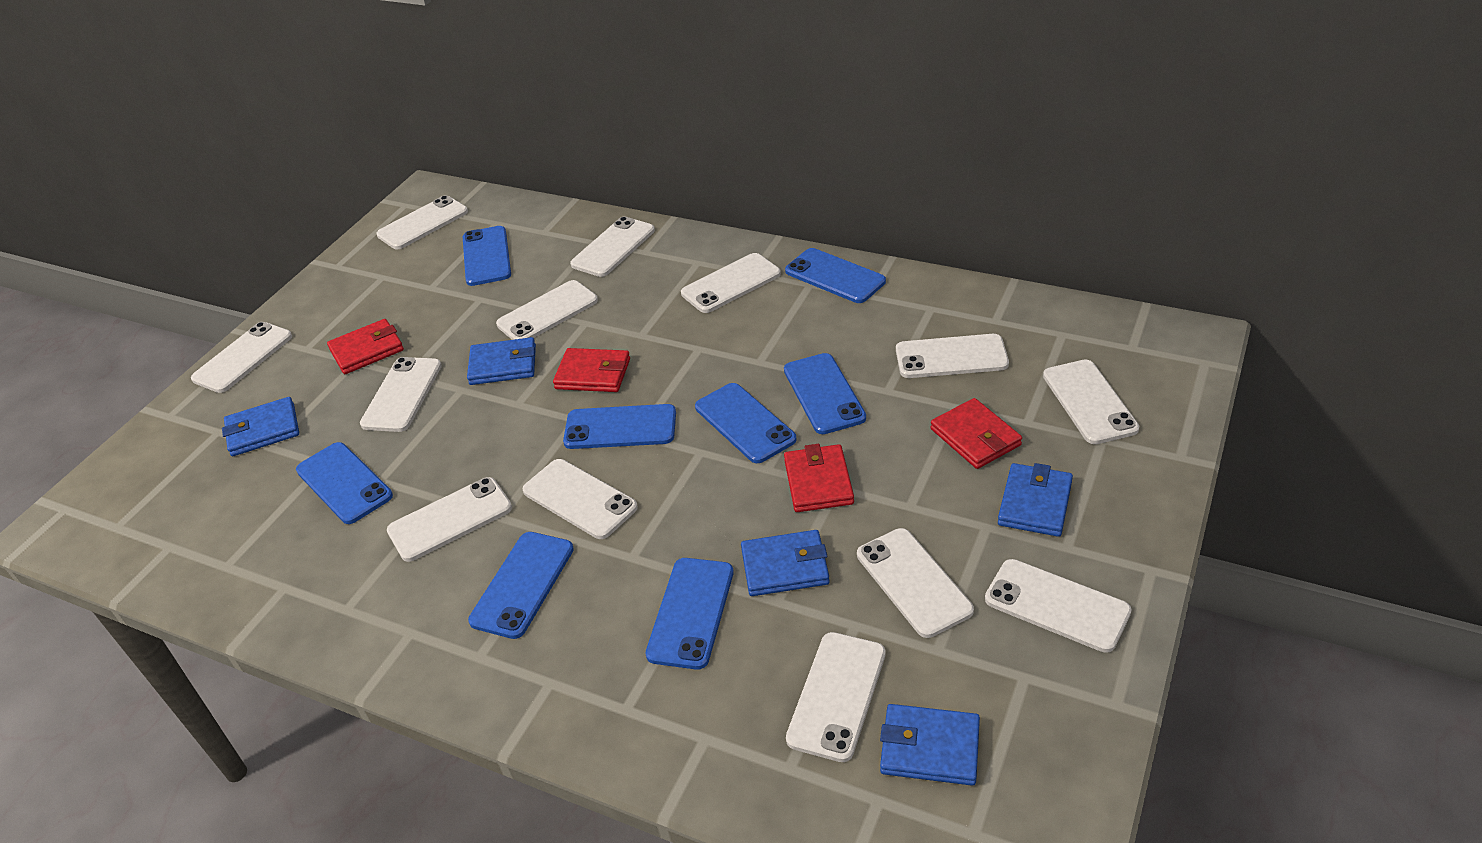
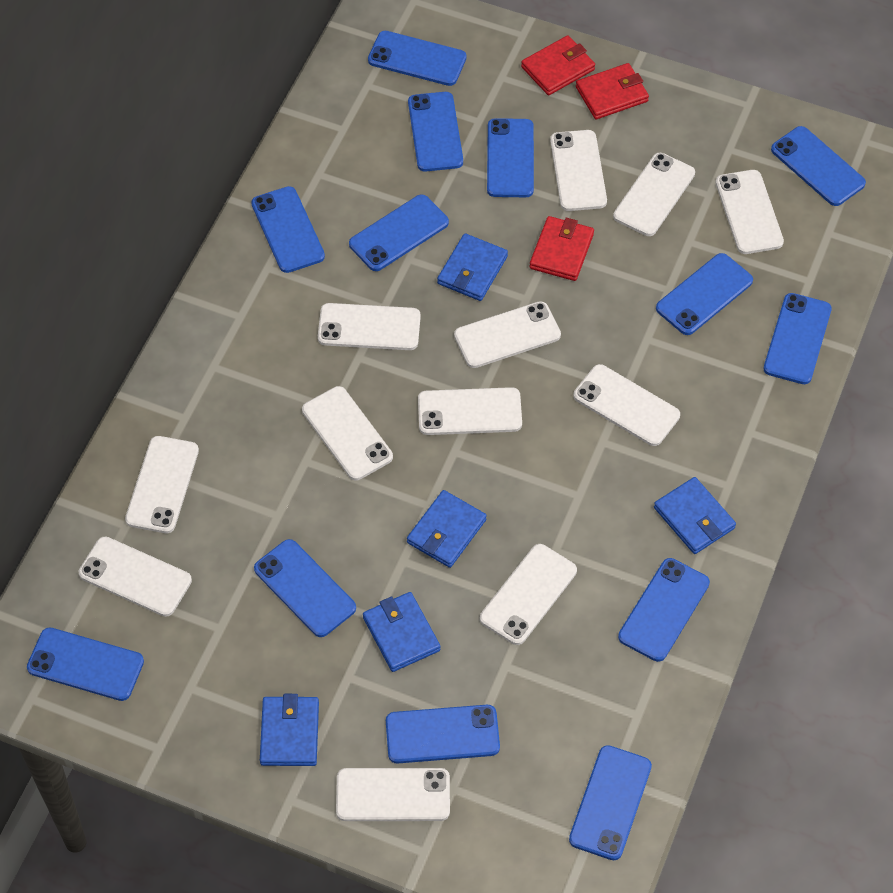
blue phone: [296,442,393,524] [463,226,511,286] [468,532,574,639] [563,404,676,449] [646,558,734,670] [695,383,797,463] [784,353,866,434] [785,248,886,303] = 8 -> [27,627,144,701] [251,186,325,273] [254,539,356,637] [349,194,449,271] [368,31,467,86] [386,705,500,763] [408,92,463,172] [487,118,534,197] [569,745,652,860] [618,558,710,662] [656,253,753,335] [763,293,832,384] [771,126,866,206] = 13
red wallet: [327,319,404,374] [553,348,630,392] [784,444,854,512] [931,398,1022,469] = 4 -> [521,35,595,95] [529,216,594,281] [576,63,649,119] = 3
white phone: [191,322,292,393] [360,357,442,432] [376,195,468,250] [387,477,512,562] [496,280,598,340] [522,459,638,539] [570,216,655,277] [681,253,781,313] [786,632,886,762] [857,528,974,638] [896,334,1009,378] [985,559,1132,653] [1043,359,1139,444] = 13 -> [79,536,192,617] [125,436,199,533] [302,386,393,480] [318,303,421,350] [336,768,450,821] [418,387,522,435] [454,301,561,368] [480,544,577,645] [550,130,607,211] [574,364,680,446] [613,153,695,236] [716,170,784,254] = 12

